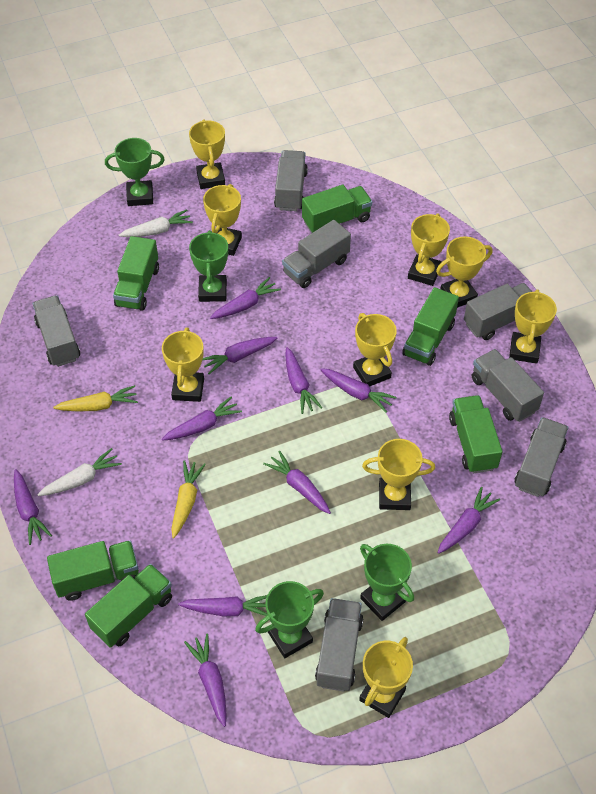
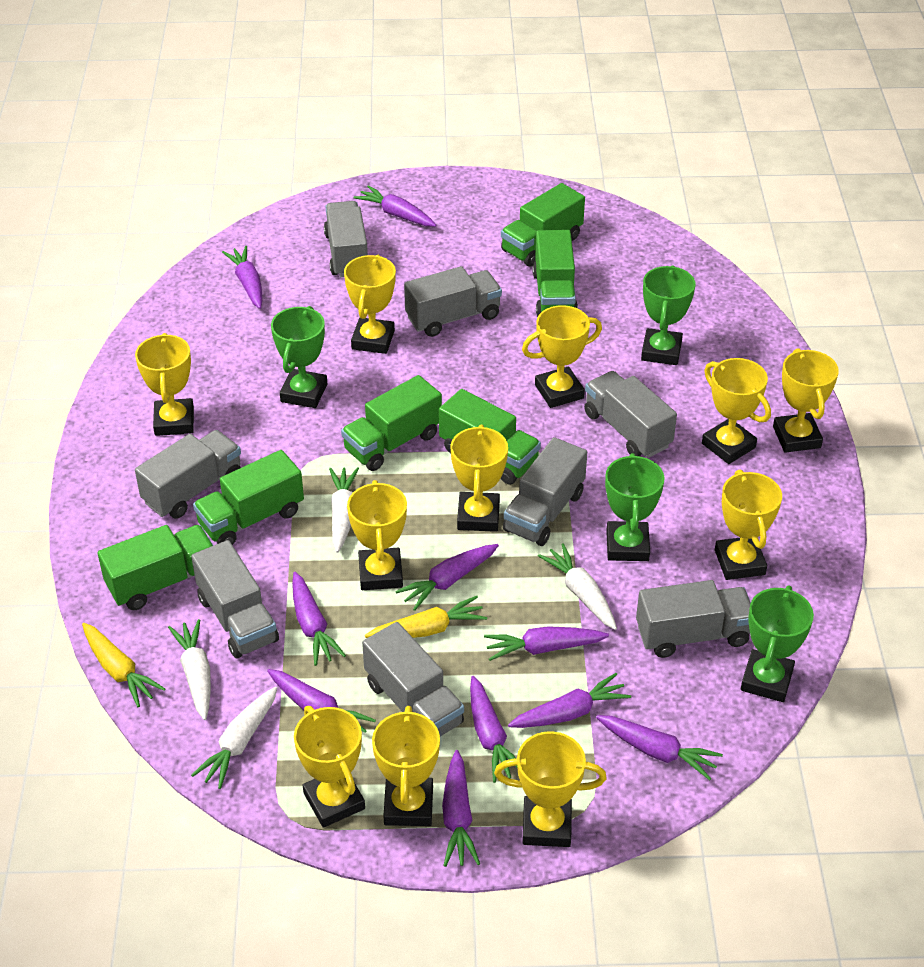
grey truck: [33,296,80,367] [274,150,308,211] [282,220,351,288] [315,598,363,692] [464,283,532,340] [472,349,544,422] [515,417,568,497] = 7 -> [135,430,241,519] [191,540,279,658] [324,201,368,277] [362,622,464,736] [404,266,502,337] [503,437,587,546] [584,371,677,458] [636,580,751,658] = 8
white carrot: [37,448,122,496] [119,209,193,237] = 2 -> [168,619,211,720] [191,687,277,789] [329,467,359,553] [538,543,617,630] = 4
yellow trophy: [162,328,204,402] [189,120,225,189] [203,184,242,256] [353,313,397,387] [359,637,413,718] [362,439,435,510] [408,213,450,286] [436,236,492,308] [509,290,557,364] = 9 -> [135,333,194,436] [294,706,365,828] [344,255,396,354] [347,480,407,590] [372,706,440,826] [450,425,508,532] [494,731,607,847] [522,305,602,408] [702,358,771,464] [715,470,782,580] [773,348,839,453] = 11

